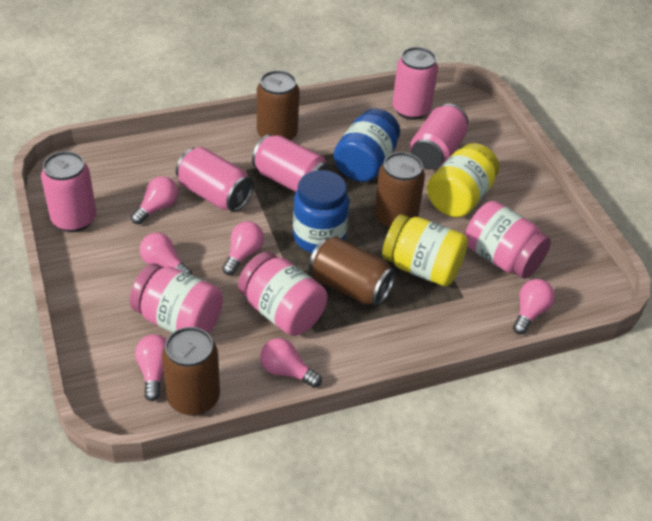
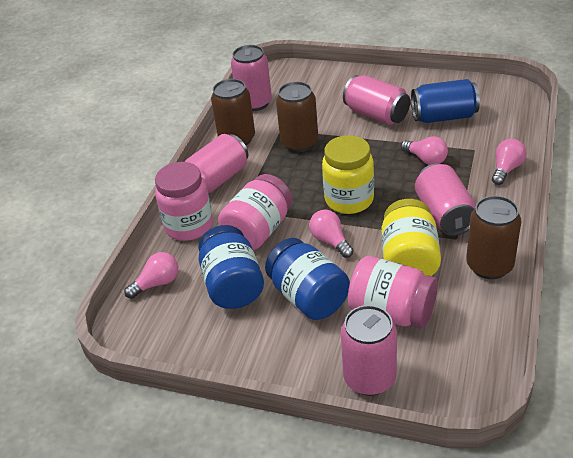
blue can: none = 0 -> [411,79,480,123] = 1
brown can: [162,327,220,416] [257,70,299,140] [309,237,396,306] [374,152,425,230] = 4 -> [211,79,255,145] [276,82,318,152] [466,196,521,279] = 3
pink light bulb: [131,176,178,225] [135,335,167,401] [140,233,192,275] [222,221,264,275] [260,338,322,388] [513,279,555,334] = 6 -> [124,252,178,299] [309,210,354,258] [401,136,448,165] [492,139,526,185] = 4

